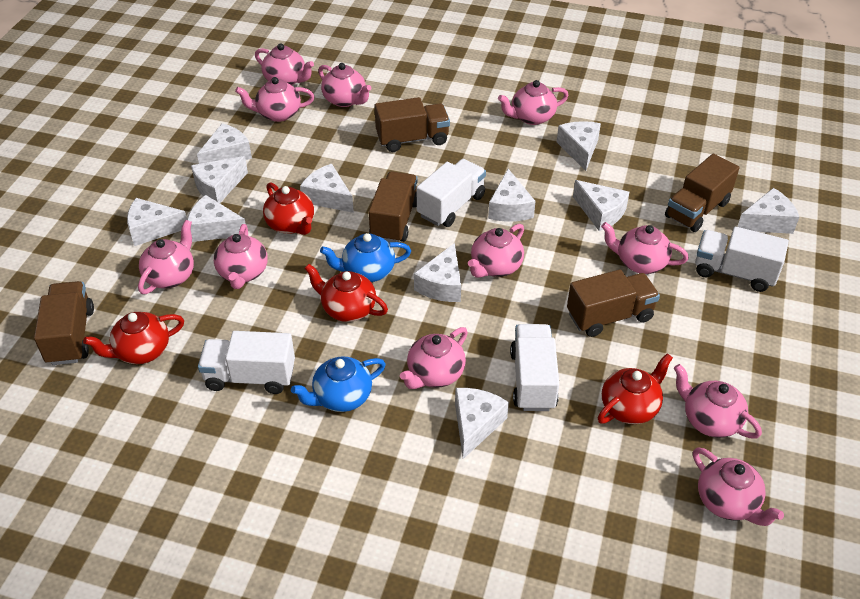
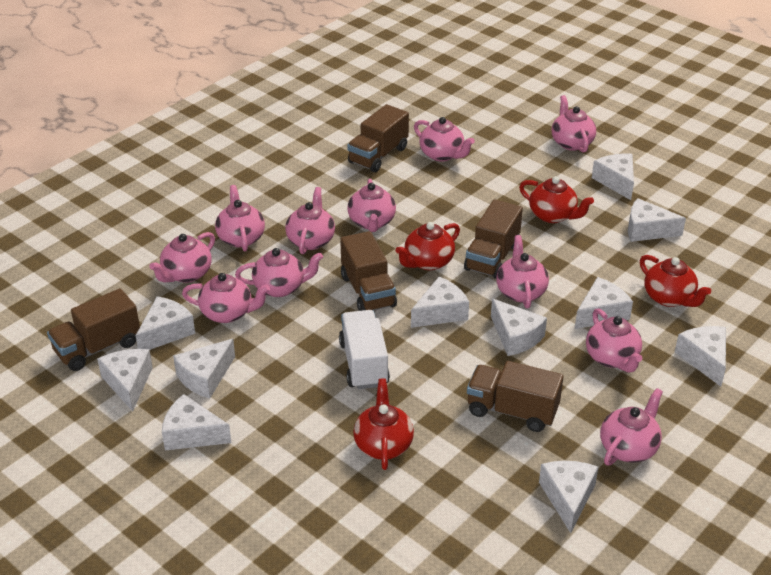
blue teapot: [291,356,386,412] [320,233,411,282] = 2 -> none = 0
white truck: [198,331,295,394] [417,159,486,227] [510,324,559,411] [695,227,789,292] = 4 -> [339,310,390,389] = 1

